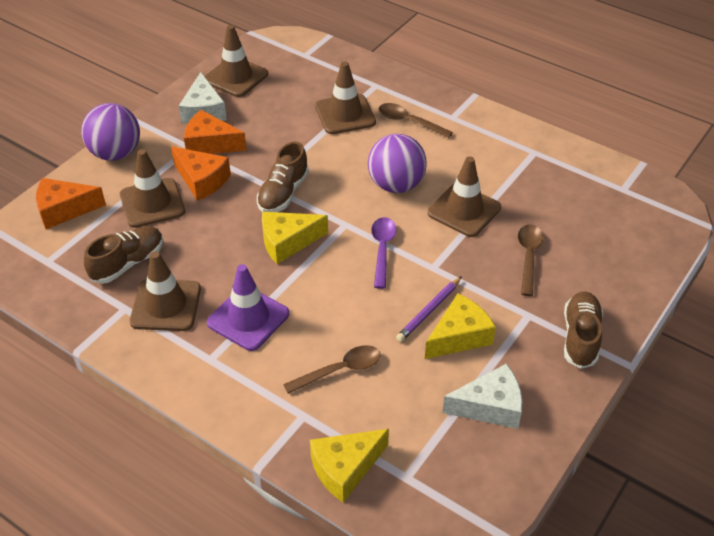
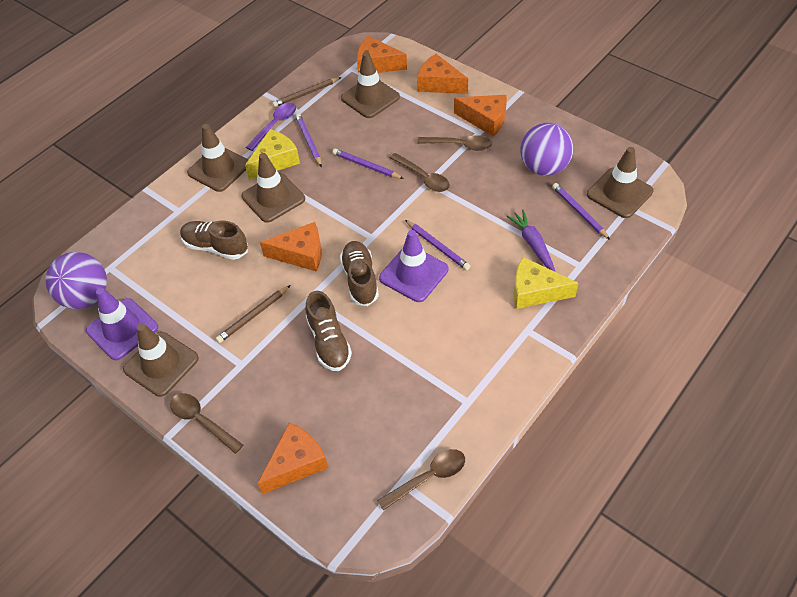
brown pencil: none = 0 -> [216,285,291,343] [272,77,341,107] = 2
brown spoon: [283,345,381,394] [379,103,453,138] [518,225,543,296] = 3 -> [170,393,243,454] [377,449,465,511] [390,153,450,192] [418,135,492,151] = 4
orange cheese: [36,178,106,229] [171,146,231,201] [184,110,247,154] = 3 -> [257,423,328,494] [260,222,322,271] [357,36,407,73] [417,54,468,94] [454,95,507,137] = 5
purple carrot: none = 0 -> [506,210,555,272] = 1
purple pencil: [396,276,462,342] = 1 -> [295,114,322,167] [333,149,404,179] [405,220,470,270] [552,183,610,240] = 4
purple traffic cone: [207,264,289,351] = 1 -> [86,288,158,360] [379,230,448,302] = 2
white cheese: [179,72,227,124] [442,364,522,429] = 2 -> none = 0
yellow cheese: [262,212,328,264] [310,429,389,503] [425,293,496,359] = 3 -> [245,129,300,180] [514,257,578,309] = 2

